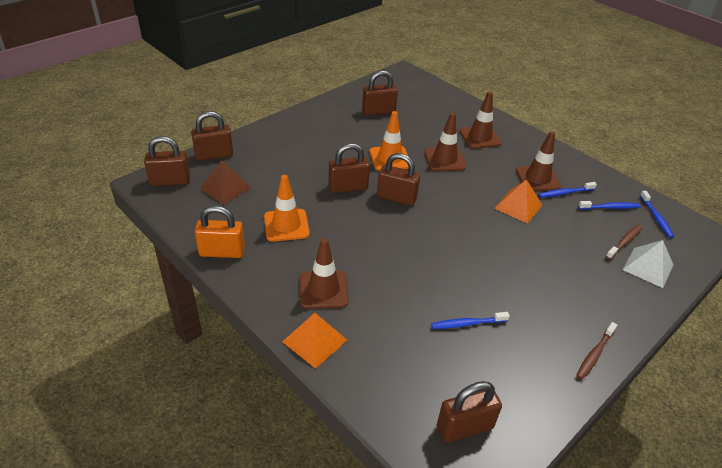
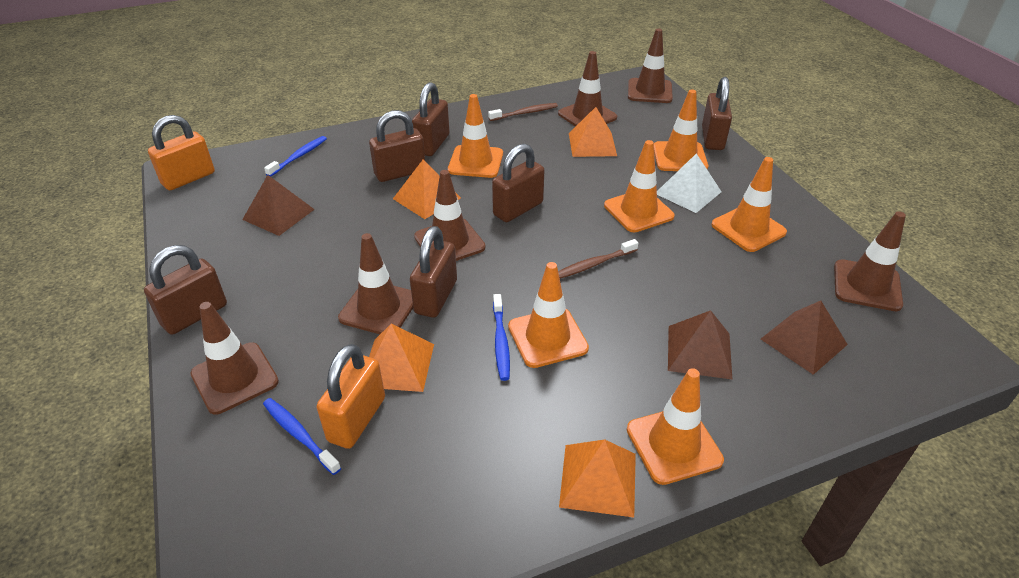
blue toothbrush: [431,312,510,329] [538,182,597,198] [578,201,641,210] [640,191,674,238] = 4 -> [263,398,341,475] [264,136,327,177] [493,294,510,381] = 3
brown pyramid: [199,160,251,205] = 1 -> [242,175,315,236] [668,310,732,379] [761,301,848,375] = 3
brown traffic cone: [300,238,349,309] [424,112,466,171] [459,91,502,149] [516,131,561,191] = 4 -> [190,302,279,415] [338,233,413,334] [414,170,486,261] [558,51,617,127] [628,29,673,103] [834,211,906,311] = 6
orange padlock: [195,205,245,258] = 1 -> [148,115,215,190] [317,344,385,449] = 2
orange pyramid: [282,313,347,369] [494,179,542,224] = 2 -> [369,324,434,392] [393,159,461,219] [559,440,636,517] [569,107,617,157] = 4
orange traffic cone: [264,175,310,242] [370,111,409,171] = 2 -> [448,94,503,178] [508,262,589,368] [604,140,675,232] [627,368,724,485] [654,89,708,171] [711,157,787,252] = 6

